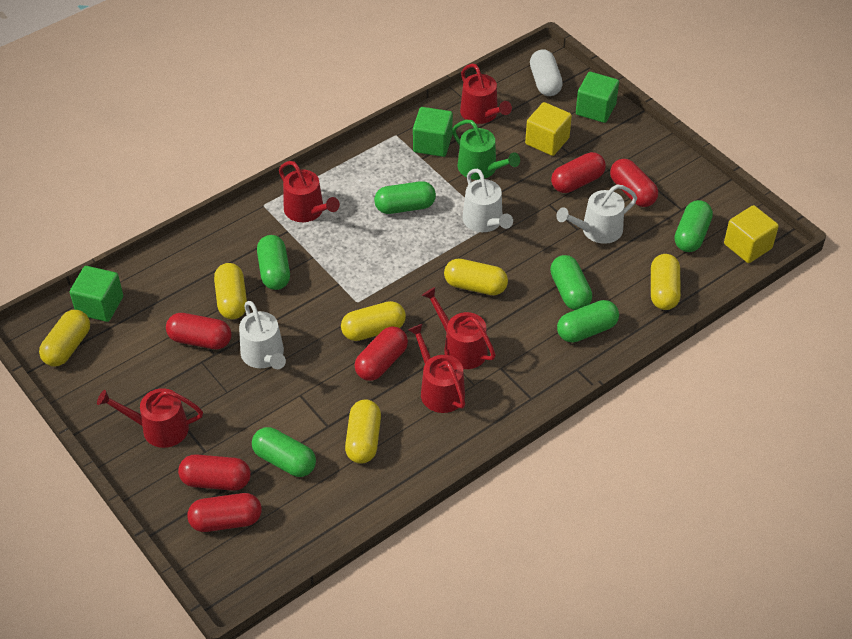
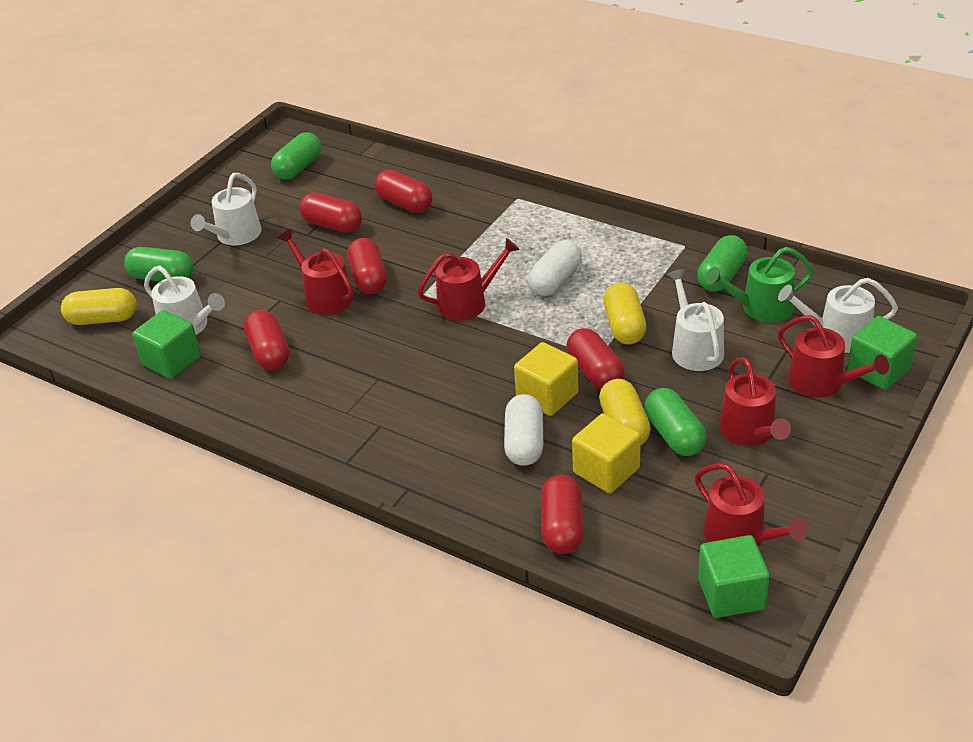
green capsule: [252,427,316,477] [257,235,290,290] [374,181,436,214] [550,255,592,310] [557,300,619,343] [675,200,713,252] = 6 -> [124,247,193,281] [271,132,321,180] [644,388,707,456] [697,235,748,292] = 4
white capsule: [530,49,563,96] = 1 -> [504,394,543,466] [528,240,582,296] = 2
white watering can: [239,301,286,369] [462,169,513,232] [556,184,637,244] = 3 -> [144,266,225,335] [191,173,261,245] [667,269,724,371] [778,278,898,353] = 4
yellow capsule: [39,310,90,366] [214,263,247,319] [341,301,406,341] [345,399,381,464] [444,259,508,295] [651,254,681,310] = 6 -> [61,288,137,325] [599,379,651,446] [604,282,646,344] = 3

